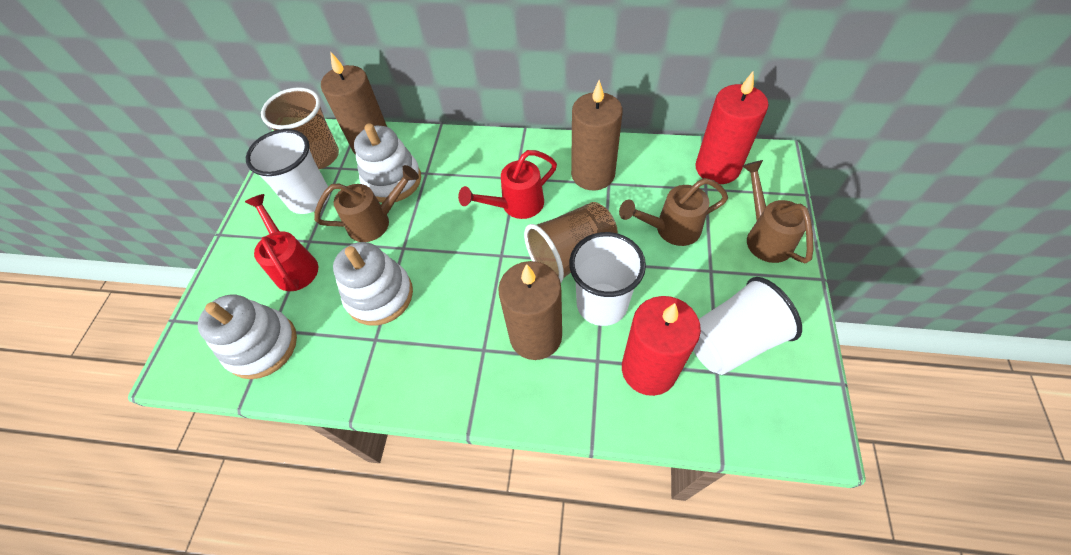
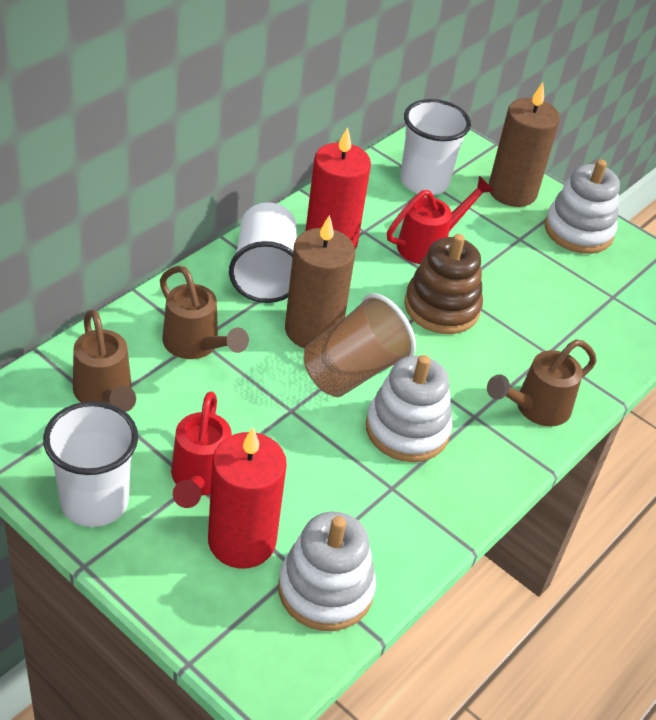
brown candle: [321,51,387,155] [498,261,562,360] [571,80,623,190] = 3 -> [285,215,355,348] [489,82,560,207] = 2
brown cup: [261,87,339,169] [524,202,618,282] = 2 -> [304,293,416,397] = 1
brown stacking toy: none = 0 -> [404,234,483,334] = 1

